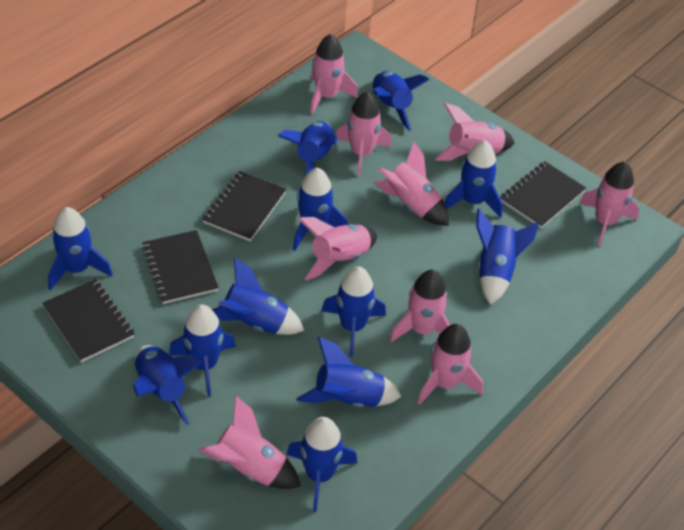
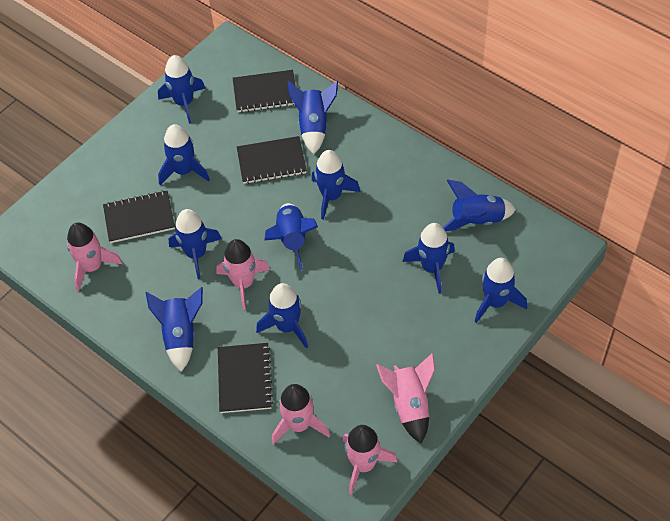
blue rocket: [48,207,113,290] [133,345,202,425] [169,305,236,397] [212,258,304,335] [278,121,338,176] [286,417,357,512] [293,167,348,250] [297,337,402,407] [321,266,386,357] [373,71,430,131] [444,140,503,218] [476,209,539,305] = 12 -> [145,287,203,372] [158,55,205,124] [158,124,210,185] [169,209,221,280] [256,283,308,348] [264,203,318,270] [287,81,338,154] [312,150,360,220] [403,223,455,294] [443,180,516,231] [475,258,527,323] = 11
pink rocket: [198,396,301,489] [298,217,377,281] [310,34,358,114] [336,92,391,177] [374,142,449,226] [389,270,450,342] [417,324,483,405] [435,103,515,161] [579,162,639,246] = 9 -> [67,223,123,291] [216,239,270,310] [272,384,330,445] [343,425,398,495] [376,353,435,443] = 5

